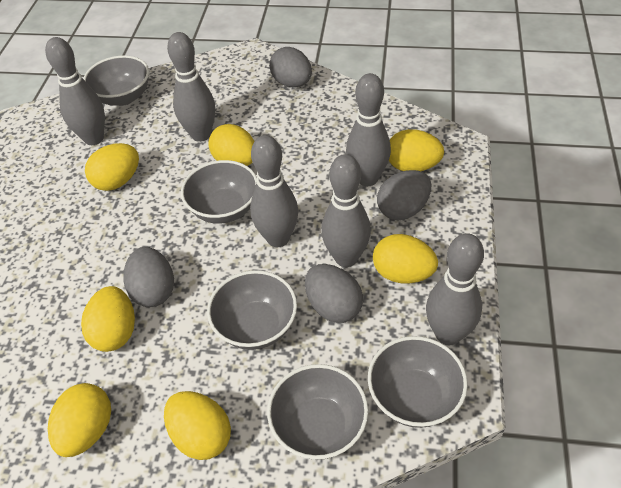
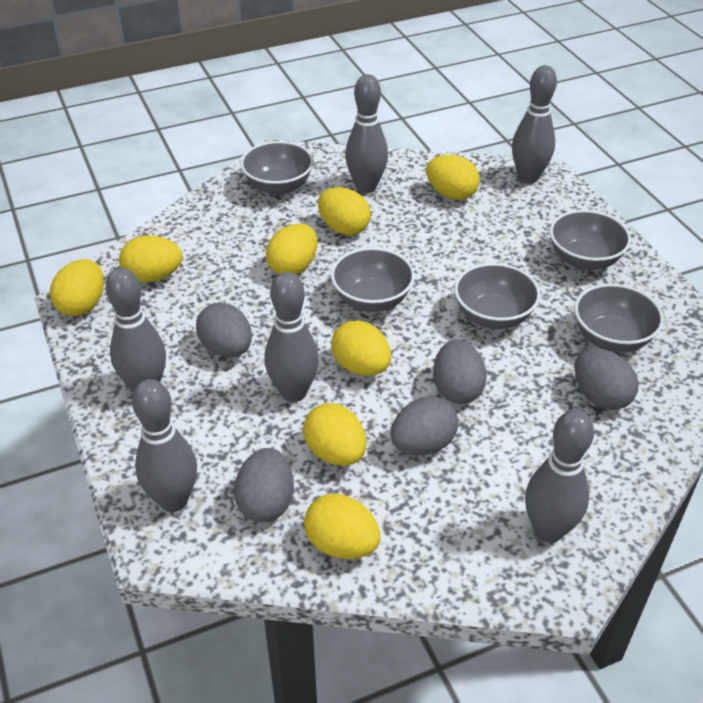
grey egg: [123,247,174,307] [269,47,312,87] [305,264,363,323] [377,170,431,220] = 4 -> [196,303,252,357] [234,448,294,522] [390,396,458,455] [433,339,487,404] [575,348,639,410] = 5
yellow egg: [48,383,111,457] [81,286,135,352] [85,143,139,191] [164,391,231,460] [208,124,255,166] [373,234,438,284] [389,129,444,171] = 7 -> [50,259,104,316] [119,235,182,283] [266,224,318,275] [303,403,366,466] [304,493,380,559] [318,187,371,235] [331,320,391,376] [426,155,480,200] = 8

